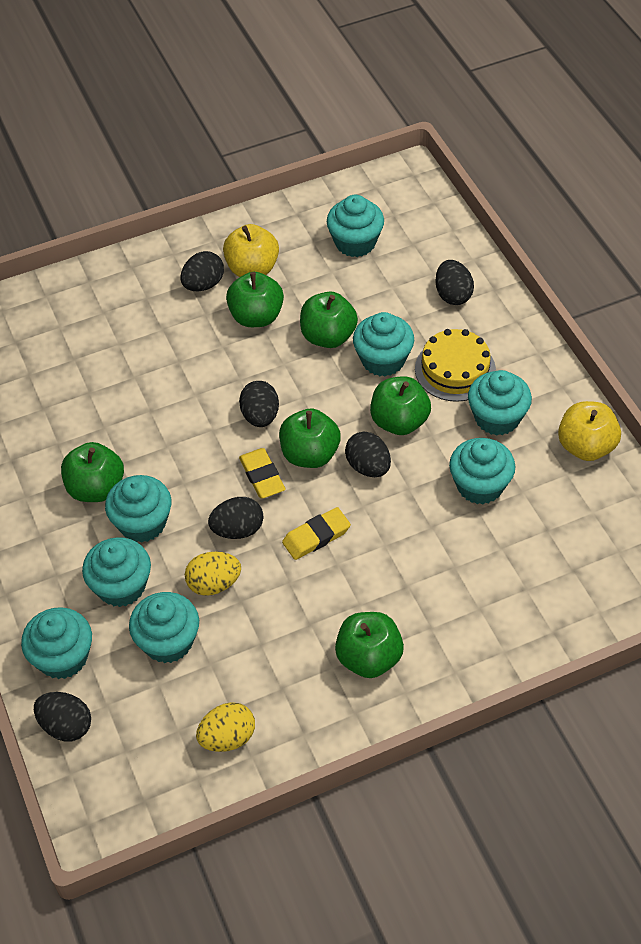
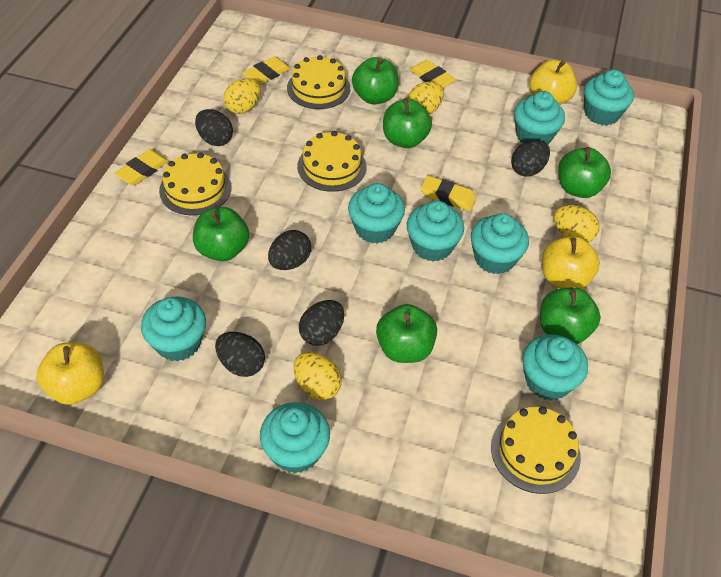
black egg: [34,692,91,742] [180,251,224,291] [208,497,263,539] [239,381,279,427] [345,432,391,477] [435,260,474,305] = 6 -> [195,109,233,146] [215,332,265,377] [268,230,311,270] [299,300,344,346] [511,140,550,177] = 5
yellow apple: [223,224,279,277] [558,401,621,461] = 2 -> [37,342,104,405] [529,60,577,105] [542,236,600,289] = 3
yellow cake: [415,329,496,402] = 1 -> [159,152,231,215] [287,55,350,109] [297,131,366,192] [491,407,581,494] = 4
yellow egg: [185,552,241,596] [196,702,255,752] = 2 -> [223,78,260,114] [294,352,342,400] [408,81,444,114] [554,205,600,243] = 4
yellow eraser: [239,448,285,499] [282,507,351,560] = 2 -> [114,149,169,185] [242,57,291,85] [410,60,456,88] [420,176,476,211] = 4

